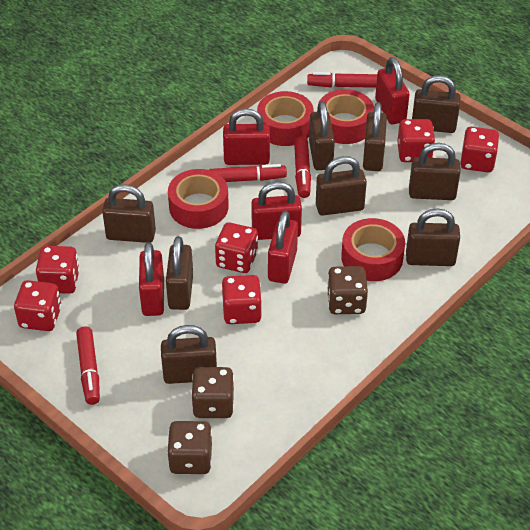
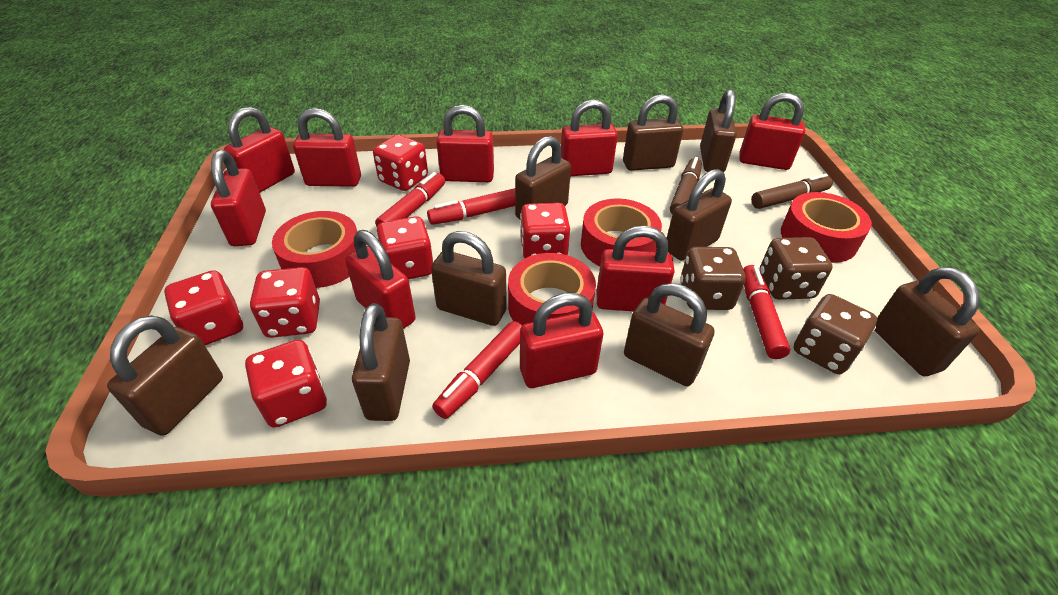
brown marker: none = 0 -> [670,157,702,214] [751,174,833,209] = 2
red padlock: [139,242,164,316] [223,108,270,165] [251,182,302,240] [268,211,298,284] [375,57,410,124] = 5 -> [211,150,266,246] [224,107,295,193] [293,108,361,187] [345,230,415,329] [436,105,494,182] [520,293,603,388] [561,99,618,176] [596,226,675,311] [739,93,805,170] = 9

